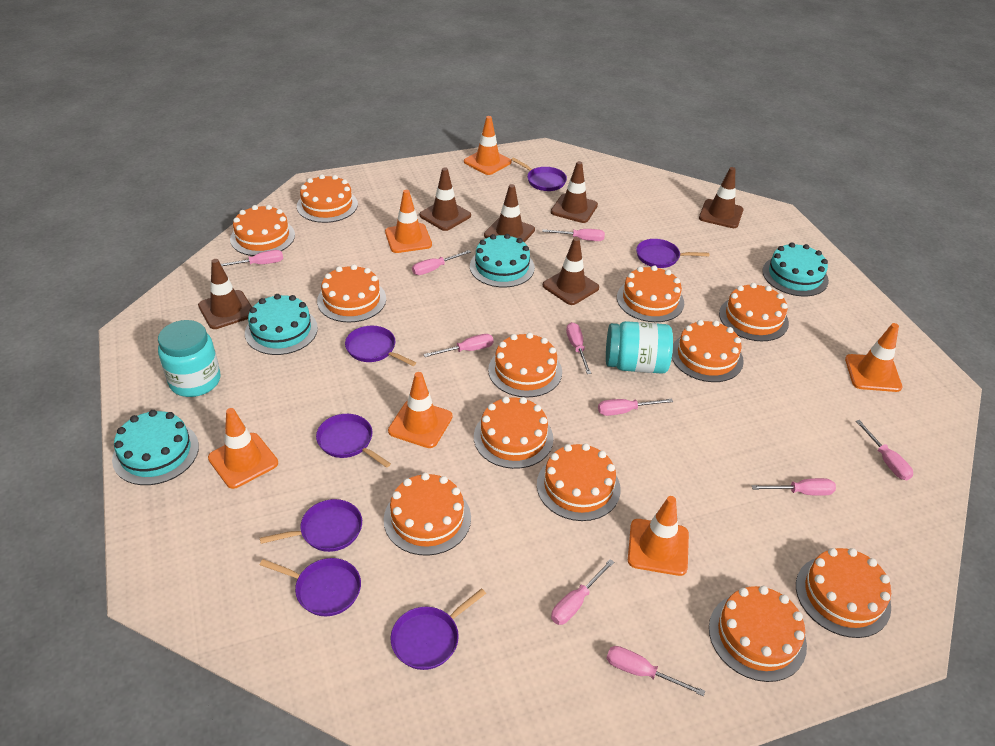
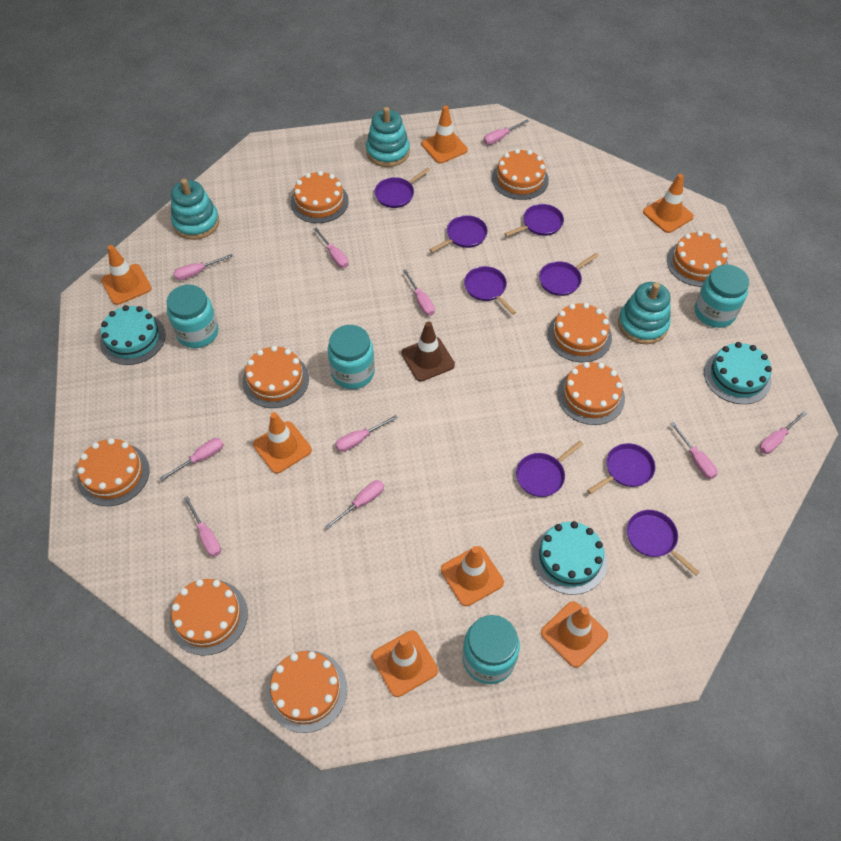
brown traffic cone: [198,259,252,329] [419,167,471,231] [484,184,535,242] [543,237,599,305] [551,161,598,223] [699,167,743,228] = 6 -> [401,321,455,382] = 1
orange cake: [230,205,295,256] [297,174,358,223] [317,264,386,322] [384,473,471,556] [474,397,553,469] [488,333,562,397] [537,443,621,521] [617,265,684,322] [672,320,744,382] [709,586,807,682] [719,283,789,341] [796,548,891,638] = 12 -> [77,438,150,506] [169,579,248,656] [242,346,309,408] [266,650,347,733] [291,171,349,223] [492,149,549,200] [547,303,612,362] [557,362,625,425] [667,231,728,287] = 9
orange traffic cone: [208,408,278,489] [385,190,432,253] [388,372,453,448] [464,116,511,175] [628,496,689,576] [845,323,903,392] = 6 -> [101,245,152,305] [253,412,312,474] [372,630,438,697] [422,106,468,163] [441,546,504,606] [541,601,608,668] [643,174,694,233] = 7
purple pan: [260,499,362,552] [260,558,361,616] [316,414,391,468] [345,326,416,366] [391,588,486,670] [511,158,567,191] [636,239,709,268] = 7 -> [374,168,430,208] [429,215,488,252] [464,266,516,315] [504,204,564,237] [516,441,583,497] [539,253,599,296] [587,443,655,494] [627,510,700,576] = 8
turquoise cake: [112,410,199,485] [245,294,318,355] [470,234,535,287] [762,242,829,296] = 4 -> [100,305,166,365] [532,521,607,595] [704,342,772,404] = 3
turquoise jar: [158,320,220,397] [606,321,673,374] = 2 -> [167,285,218,348] [328,325,375,389] [463,615,520,684] [695,264,749,328] = 4
turquoise stacking toy: none = 0 -> [171,179,220,240] [366,107,410,167] [618,282,671,344] = 3

